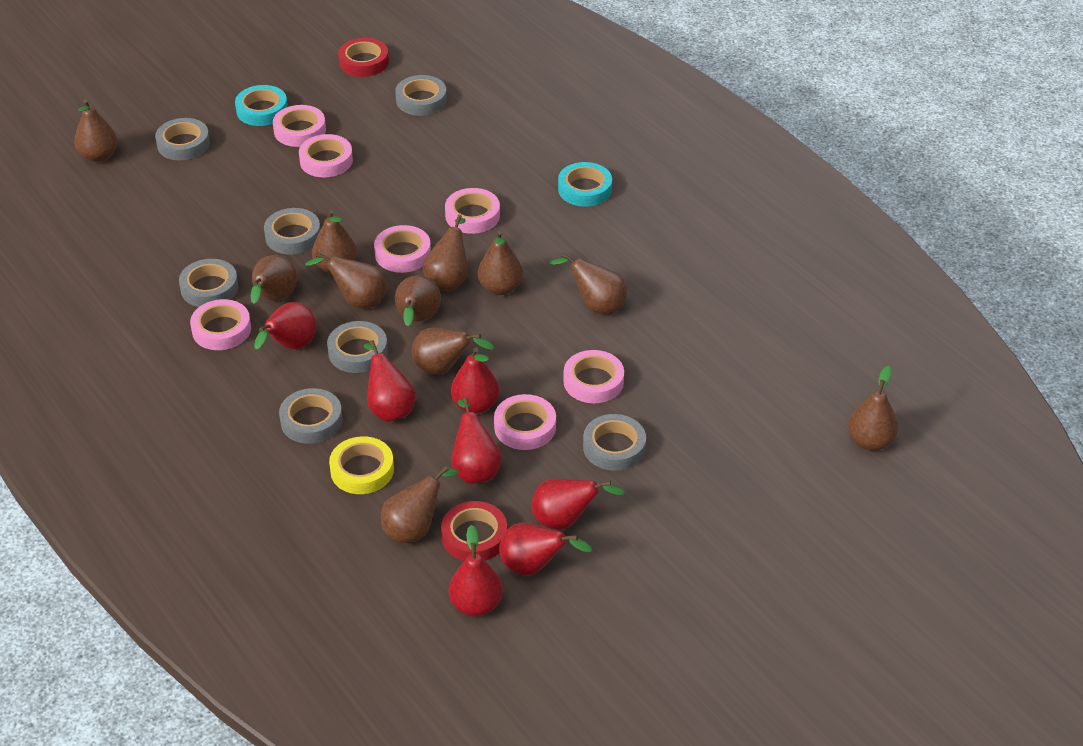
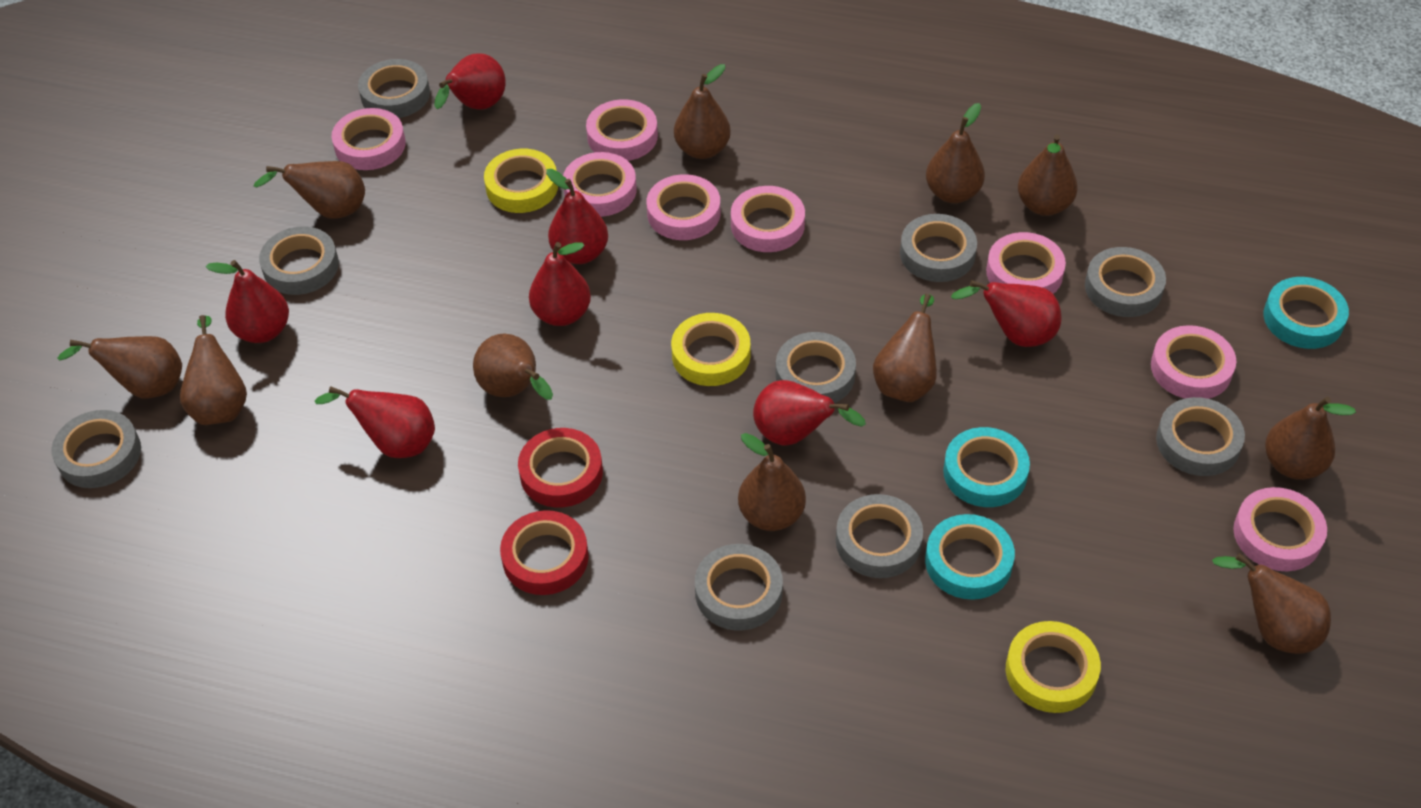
grey tape: [155,118,210,160] [179,259,238,307] [264,208,320,254] [279,388,343,444] [327,321,388,373] [395,75,447,116] [583,414,646,471] = 7 -> [51,410,141,488] [259,227,339,295] [358,59,430,118] [695,544,783,631] [776,332,856,403] [836,494,923,578] [900,214,977,282] [1085,247,1166,317] [1156,397,1245,476] = 9
pink tape: [190,299,251,350] [273,105,326,147] [299,134,353,177] [374,225,431,273] [445,188,500,234] [494,394,556,450] [563,350,624,403] = 7 -> [331,108,406,170] [563,152,636,217] [586,99,658,161] [647,174,721,240] [731,186,805,252] [986,232,1066,294] [1151,325,1236,399] [1233,487,1327,571] = 8
turquoise tape: [235,85,288,126] [558,162,612,207] = 2 -> [925,514,1015,600] [943,427,1030,507] [1264,277,1349,349] = 3
yellow tape: [329,436,394,494] = 1 -> [484,149,558,213] [671,313,750,386] [1006,621,1101,713] = 3

